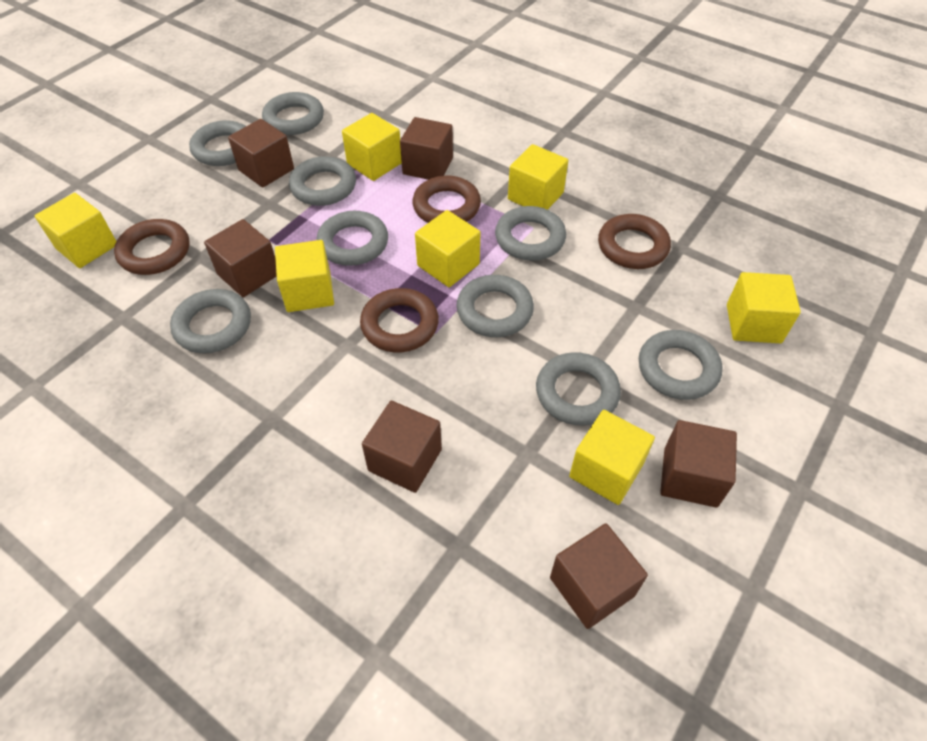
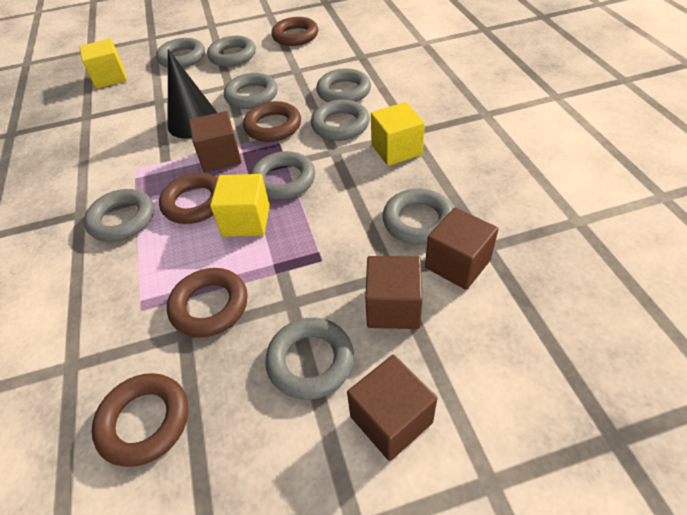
black cone: none = 0 -> [168,49,217,139] = 1
brown cube: [204,219,277,297] [228,119,294,187] [362,401,442,493] [400,117,453,180] [550,523,648,629] [660,420,737,508] = 6 -> [189,111,242,172] [347,355,437,461] [365,256,423,329] [425,207,498,290] = 4
brown ring: [114,219,189,275] [360,288,439,352] [412,175,481,223] [598,214,671,269] = 4 -> [92,373,188,467] [159,173,218,224] [167,268,248,337] [243,101,301,142] [272,17,318,46] = 5
yellow cube: [35,193,116,268] [275,240,334,312] [342,113,402,181] [415,210,480,287] [508,144,568,210] [569,410,655,505] [727,272,801,343] = 7 -> [79,38,127,89] [210,174,270,237] [371,102,425,166] = 3

